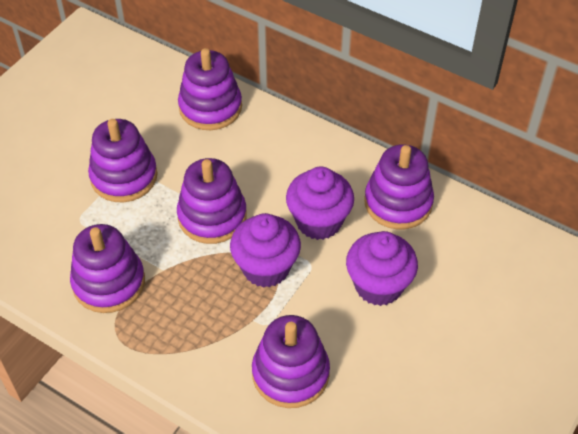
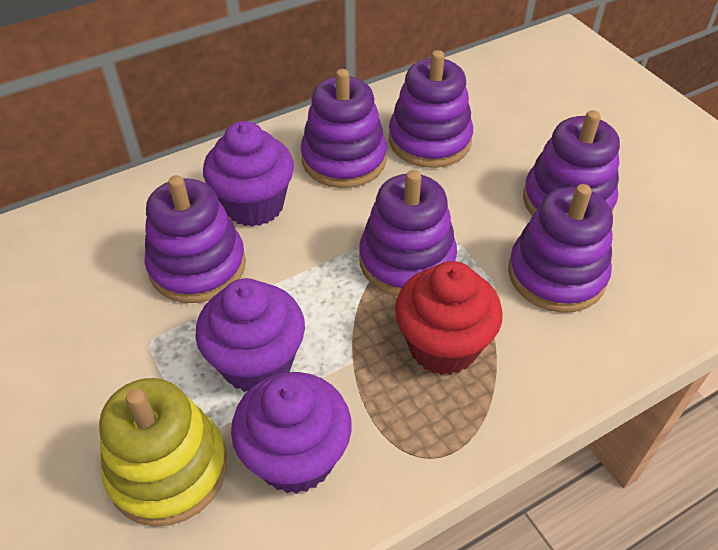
red cupcake: none = 0 -> [395,261,503,375] = 1
yellow stacking toy: none = 0 -> [99,378,227,526] = 1

